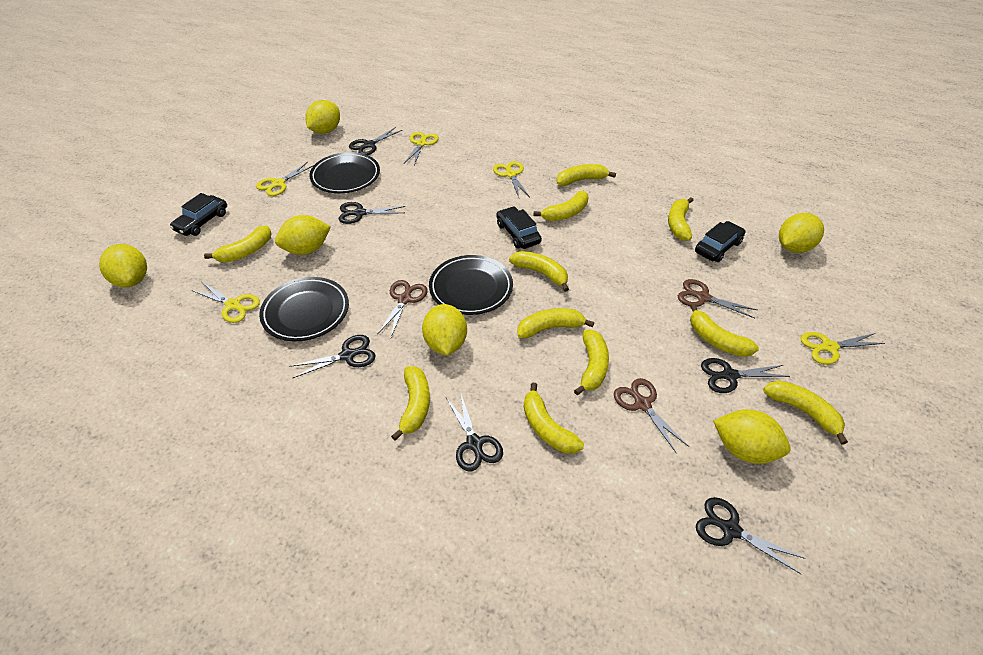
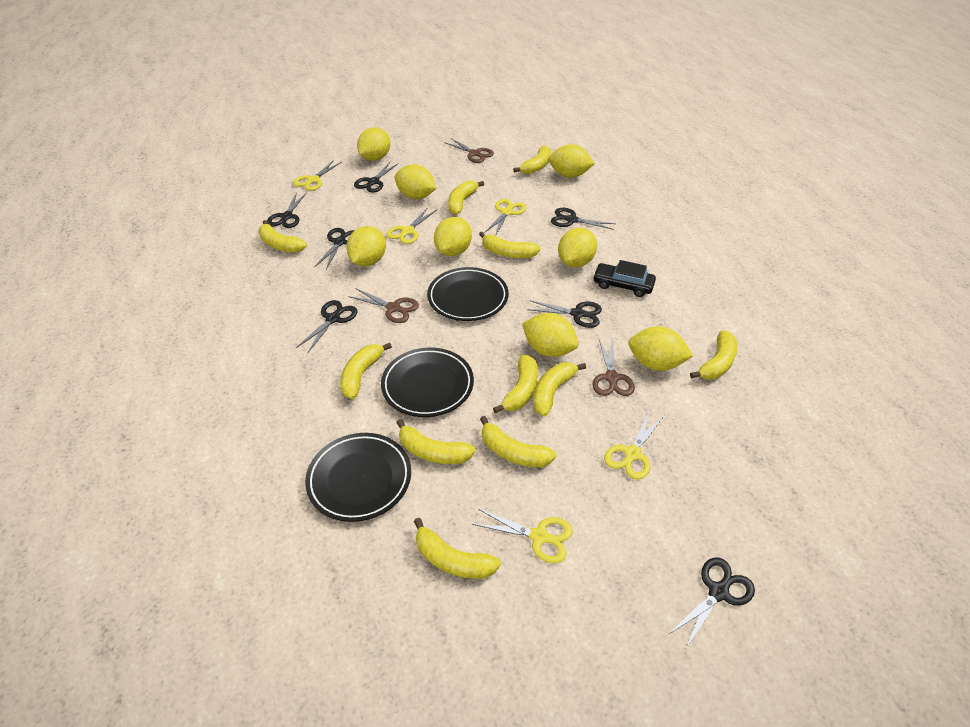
black car: [170,193,227,236] [496,206,542,249] [695,221,746,262] = 3 -> [593,260,656,297] = 1
black scissors: [289,335,376,378] [338,202,405,224] [349,127,402,155] [446,394,503,472] [696,497,806,575] [701,358,790,393] = 6 -> [267,192,307,228] [296,300,358,352] [315,228,355,269] [354,162,399,192] [527,300,602,328] [551,208,616,230] [669,557,755,648] = 7
yellow lemon: [99,244,147,287] [275,215,331,255] [305,100,340,134] [422,304,467,355] [713,409,791,464] [779,213,824,253] = 6 -> [346,226,386,266] [357,127,390,161] [395,164,436,199] [434,217,472,256] [522,313,579,357] [549,144,595,178] [558,227,597,268] [629,327,693,371] = 8

